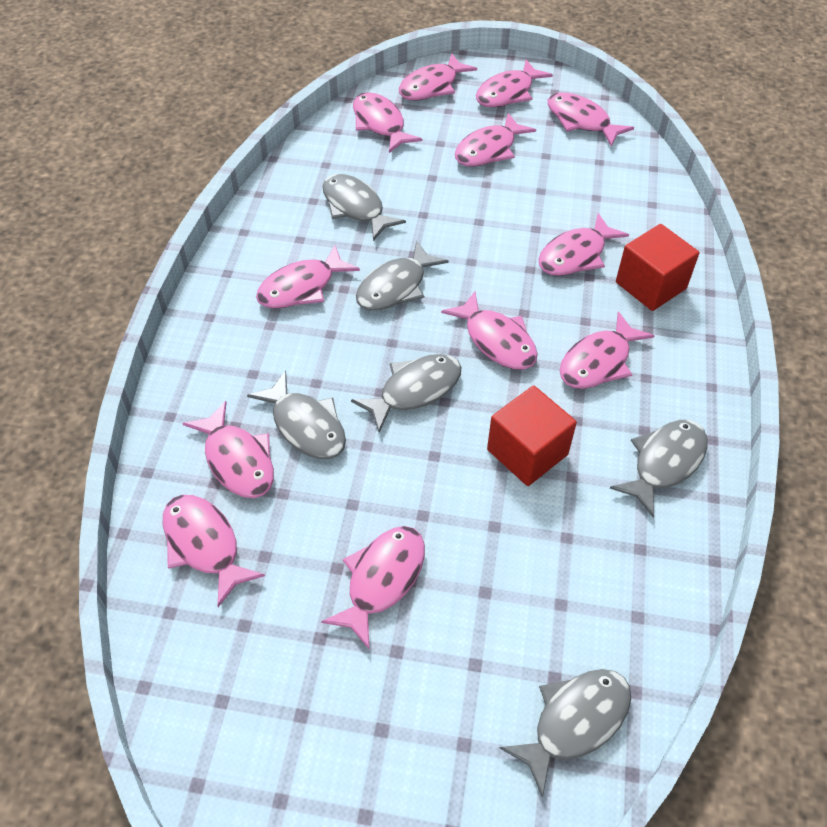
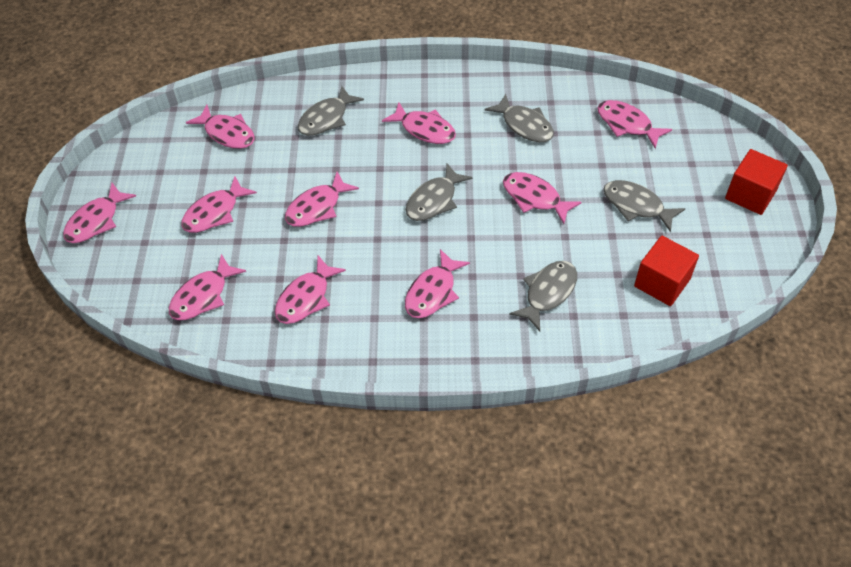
grey fish: [247,371,346,459] [322,174,406,241] [351,354,461,433] [356,240,449,311] [500,669,631,797] [610,420,708,518] = 6 -> [298,86,364,136] [406,163,473,221] [484,94,554,142] [509,261,577,331] [603,180,685,232] = 5
pink fish: [163,495,265,607] [182,401,274,498] [256,245,360,309] [321,526,425,649] [353,92,422,153] [399,54,477,101] [441,291,538,370] [455,113,536,167] [476,59,553,107] [538,213,629,276] [548,92,634,147] [560,311,654,389] = 12 -> [63,183,136,243] [169,254,246,320] [181,176,257,233] [186,105,254,149] [275,256,346,324] [285,172,359,227] [382,102,456,144] [405,249,470,318] [503,172,582,224] [597,100,672,149] = 10

